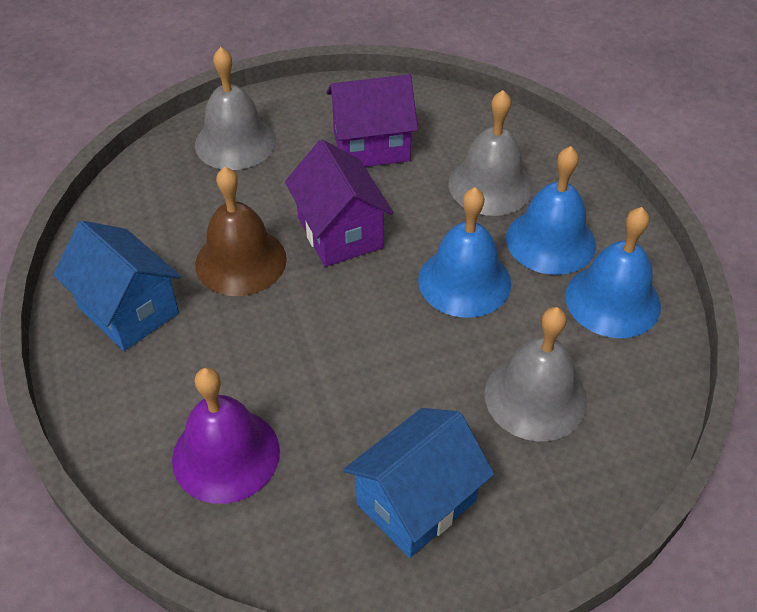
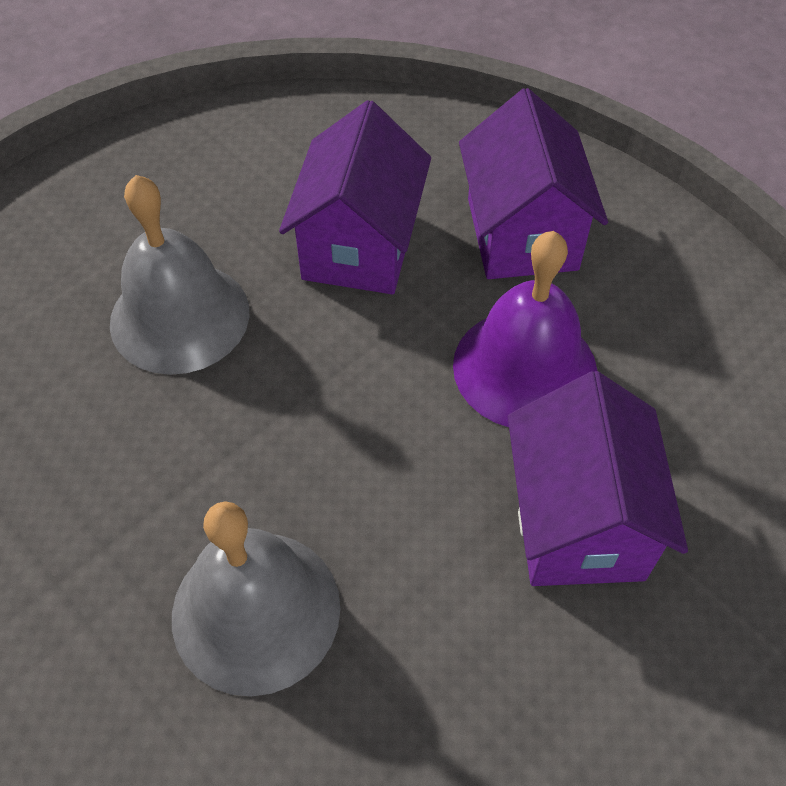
blue bell: [418,187,511,318] [506,146,596,275] [565,207,661,338] = 3 -> none = 0
blue house: [53,221,181,351] [343,408,494,558] = 2 -> none = 0
brown bell: [195,167,287,296] = 1 -> none = 0
grey bell: [195,47,276,170] [449,90,533,216] [485,307,588,441] = 3 -> [110,175,249,375] [172,501,340,696] = 2
purple house: [285,139,394,267] [326,74,418,167] = 2 -> [279,100,431,294] [459,88,608,279] [508,371,688,586] = 3

